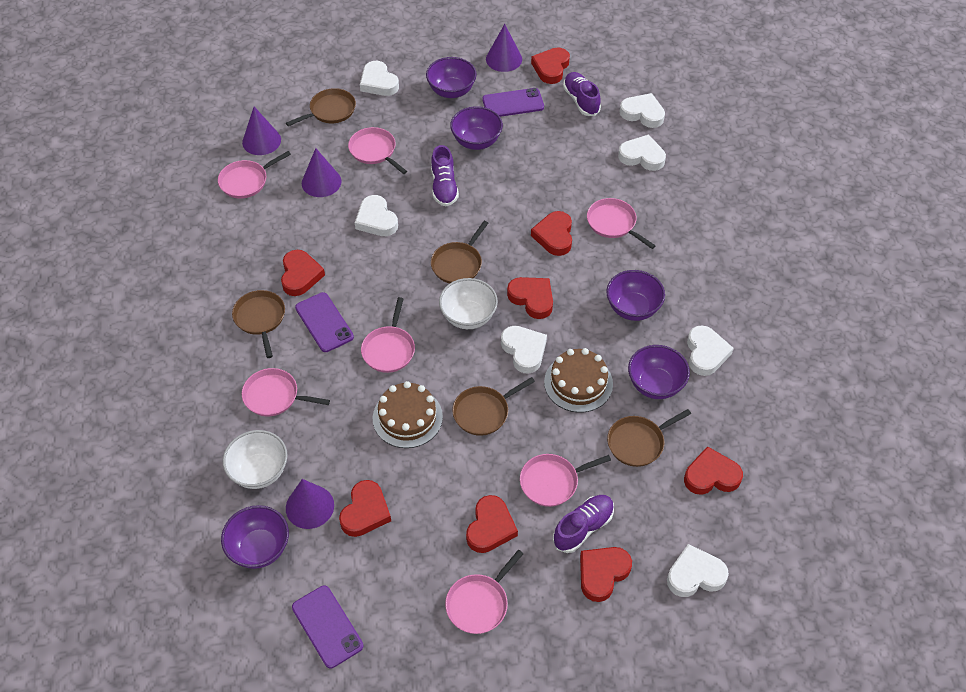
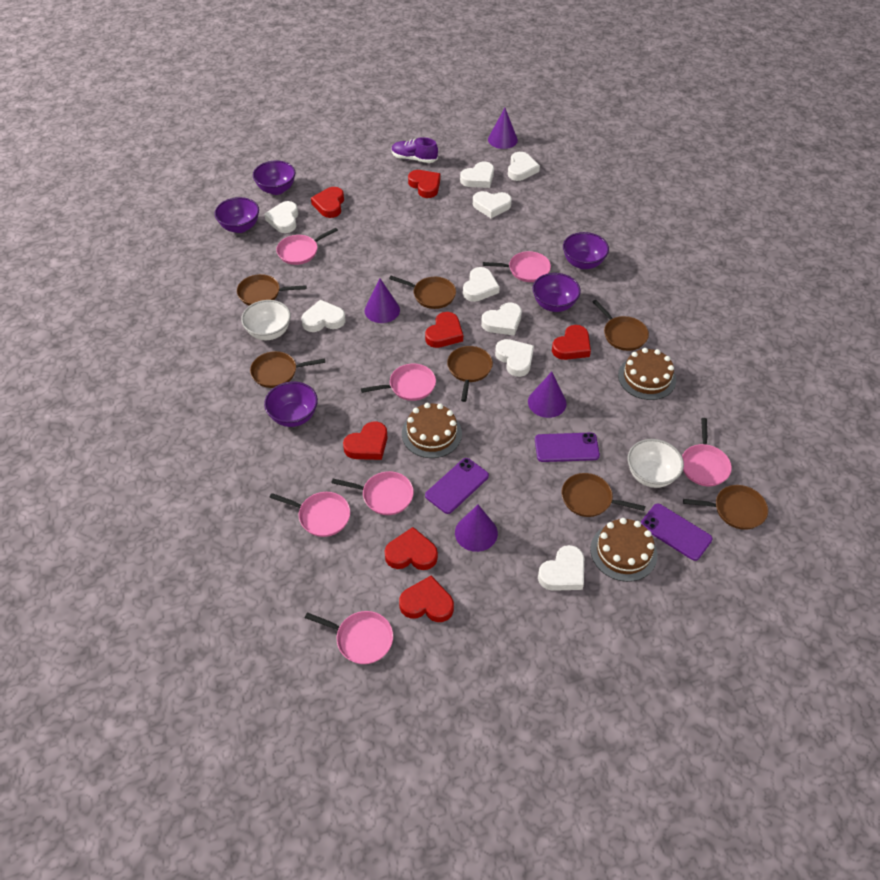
brown cake: [373,381,443,448] [544,348,613,413] = 2 -> [402,403,462,458] [590,518,657,582] [618,348,676,400] = 3
brown pan: [232,290,285,358] [286,88,356,126] [431,221,488,283] [452,377,535,436] [607,409,691,467] = 5 -> [237,274,307,306] [250,351,325,388] [389,276,456,309] [447,346,493,402] [562,473,645,517] [593,300,649,351] [683,485,768,530] = 7
purple shoe: [431,145,459,206] [553,495,614,553] [563,72,601,116] = 3 -> [392,137,438,163] = 1
red heart: [281,250,325,296] [339,480,391,537] [466,495,518,553] [507,277,553,319] [531,47,570,84] [531,211,572,256] [580,547,632,602] [684,446,743,495] = 8 -> [311,187,344,218] [343,421,387,460] [385,527,438,570] [399,576,454,622] [408,170,440,198] [425,312,463,348] [552,325,591,360] = 7
white heart: [355,195,398,236] [360,61,399,96] [501,326,547,374] [618,134,666,171] [620,93,665,128] [667,544,729,597] [687,325,734,376] = 7 -> [264,201,298,233] [301,300,346,332] [460,162,494,188] [463,267,500,302] [473,191,512,218] [481,303,522,335] [495,339,534,377] [508,152,540,181] [538,545,584,591] = 9

